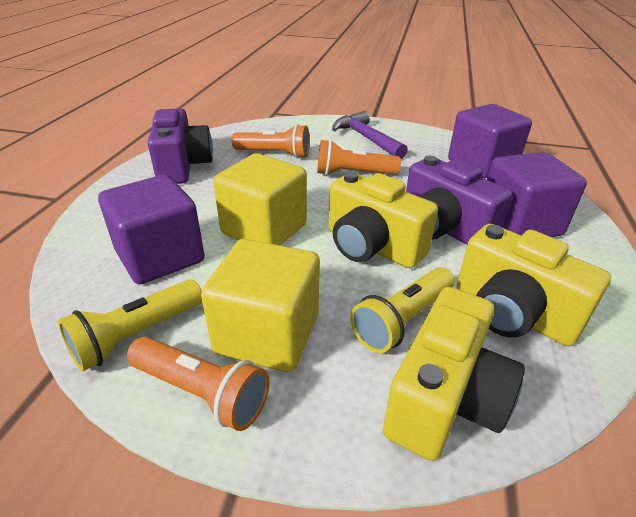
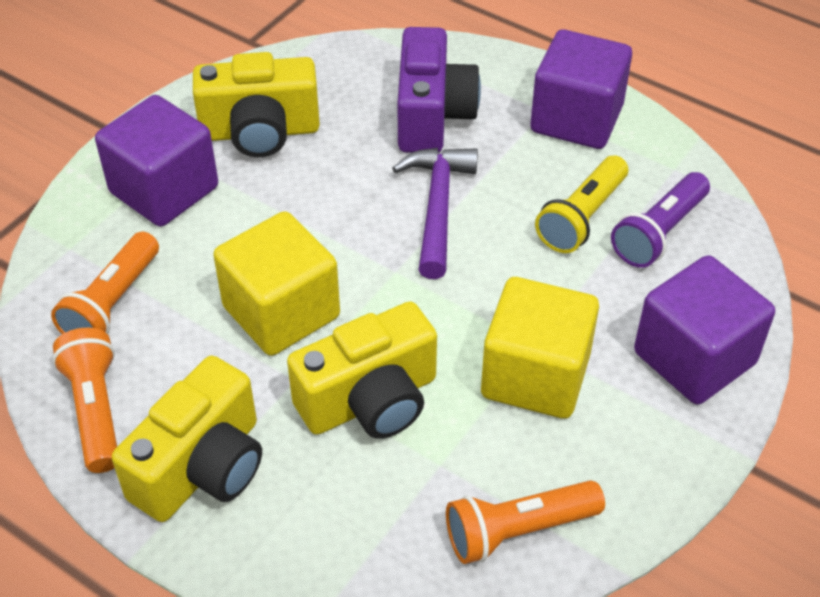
purple camera: [148,108,213,184] [406,156,513,245] = 2 -> [397,27,481,153] = 1
purple flashlight: none = 0 -> [611,172,710,268] = 1
yellow flashlight: [58,279,202,372] [350,267,455,353] = 2 -> [535,155,628,253] = 1

